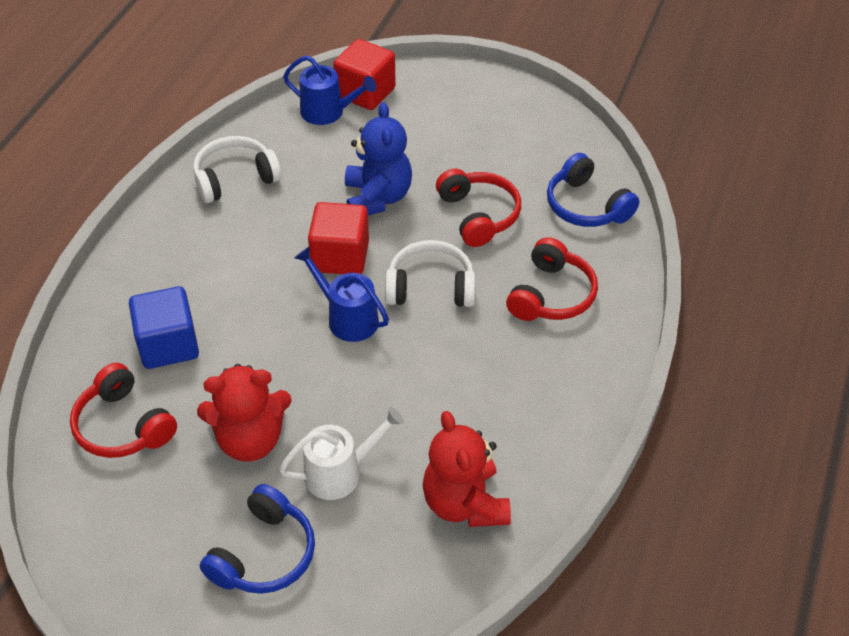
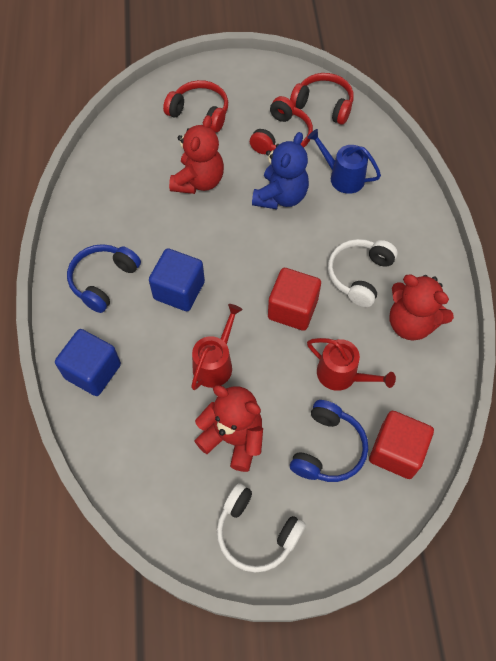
blue cube: [129,286,199,369] = 1 -> [55,329,121,396] [149,248,205,311] = 2
blue watering can: [283,55,376,125] [295,247,389,342] = 2 -> [307,129,381,194] = 1
red teddy bear: [197,364,292,462] [423,411,511,527] = 2 -> [169,115,224,194] [194,385,263,472] [390,274,454,341] = 3
red watering can: none = 0 -> [191,304,243,390] [307,338,396,391] = 2
white watering can: [279,407,404,500] = 1 -> none = 0

